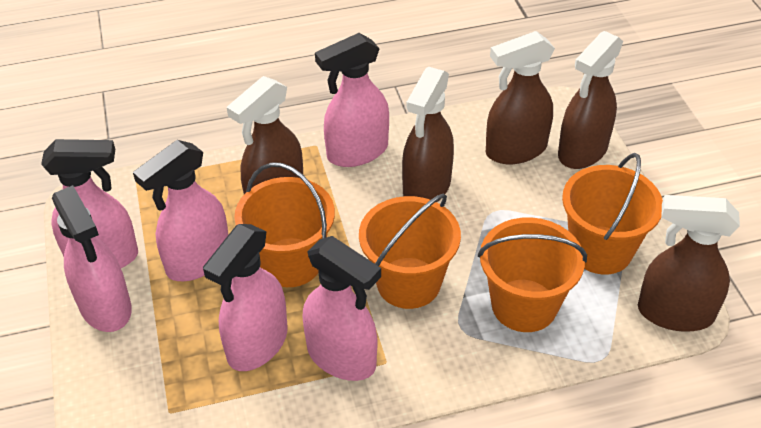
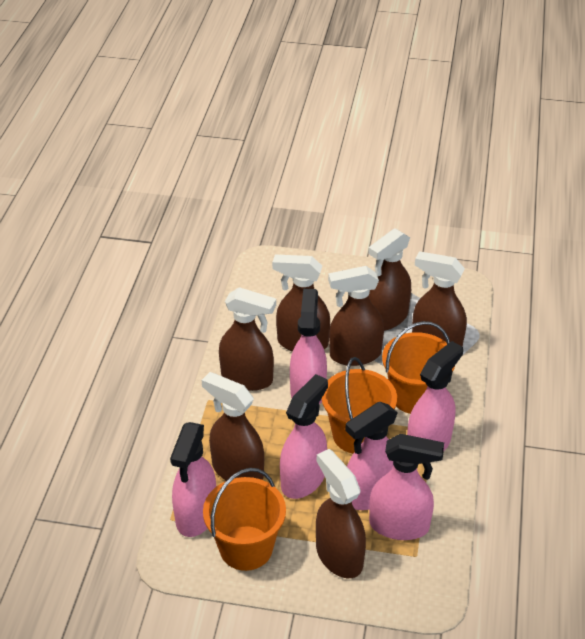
brown spray bottle: [227,76,303,194] [402,67,454,202] [486,31,555,164] [558,31,623,169] [638,195,740,332] = 5 -> [202,372,264,481] [219,287,276,391] [272,254,330,352] [316,449,366,578] [328,266,384,366] [368,228,411,331] [412,251,467,347] = 7
orange bucket: [234,162,335,287] [359,194,461,309] [478,217,587,332] [562,153,663,274] = 4 -> [203,468,286,571] [322,357,397,454] [382,321,455,414] = 3

